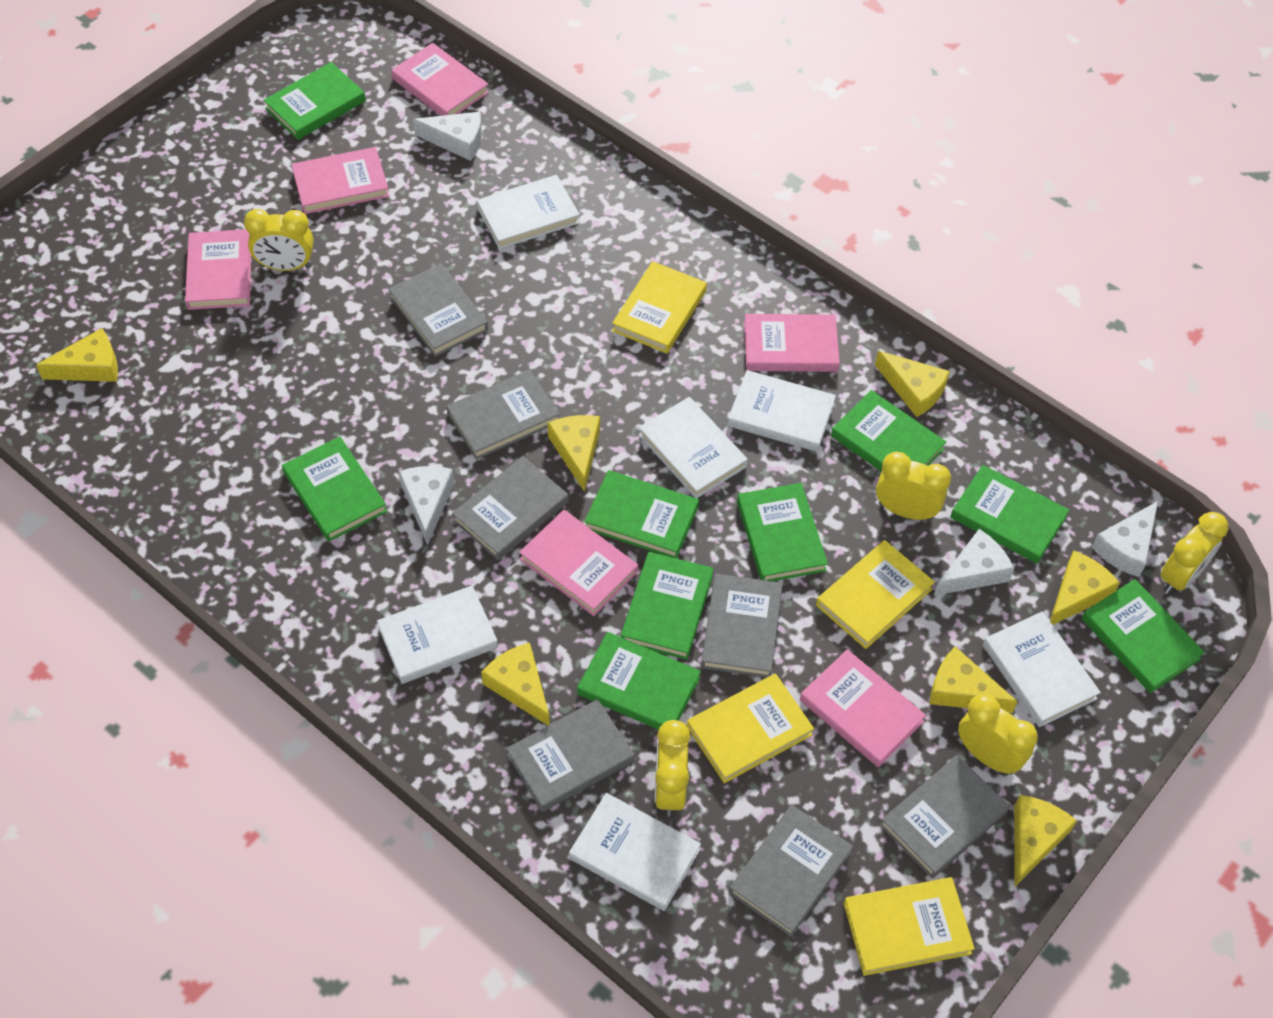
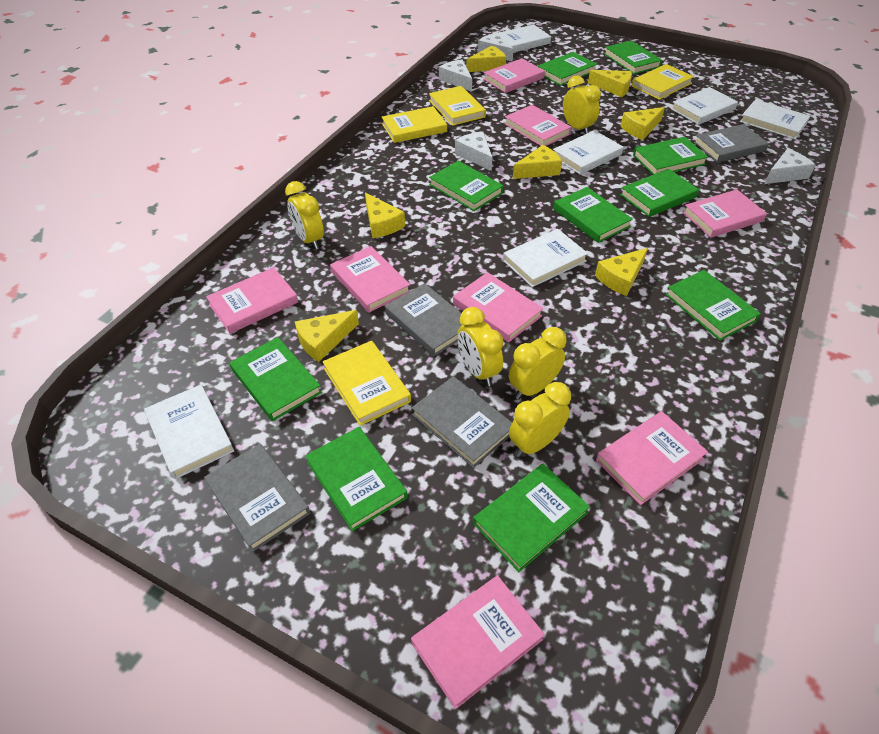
green book: [263,62,366,140] [282,437,387,542] [577,632,701,730] [584,470,699,559] [621,552,714,660] [737,483,828,581] [831,390,946,472] [950,465,1069,563] [1082,579,1205,693] = 9 -> [229,337,322,421] [305,427,408,531] [429,161,504,211] [473,464,590,572] [537,52,597,86] [553,187,633,243] [604,40,662,74] [620,169,699,217] [633,137,708,175] [665,270,761,341] = 10
grey book: [389,264,488,357] [446,370,560,460] [452,456,569,560] [506,699,635,812] [701,574,783,678] [729,805,853,937] [880,755,1010,878] = 7 -> [204,444,310,552] [385,283,463,356] [412,376,512,468] [694,124,769,163] = 4
pink book: [185,229,251,310] [291,147,389,214] [391,43,489,116] [519,510,638,616] [744,314,840,372] [800,649,926,767] = 6 -> [206,267,298,334] [330,246,410,312] [411,576,545,709] [453,272,544,343] [483,58,545,93] [504,105,572,146] [596,411,708,505] [683,190,767,238] = 8

